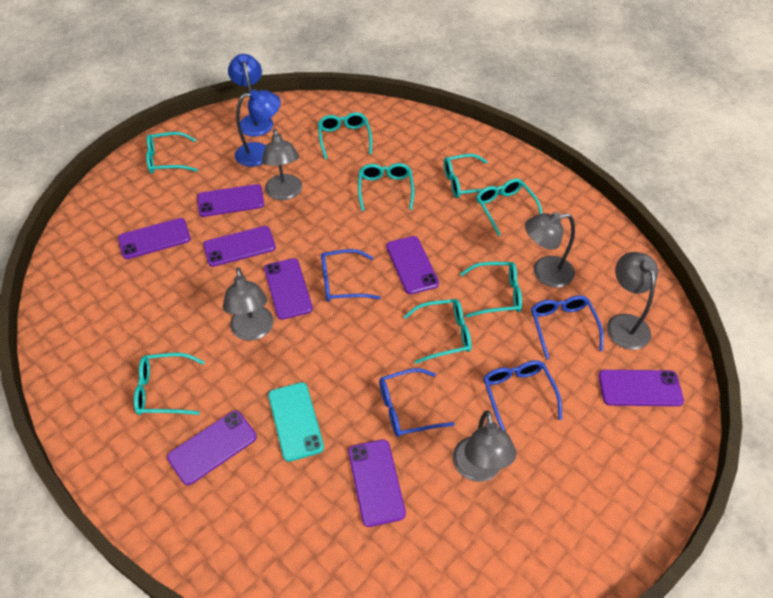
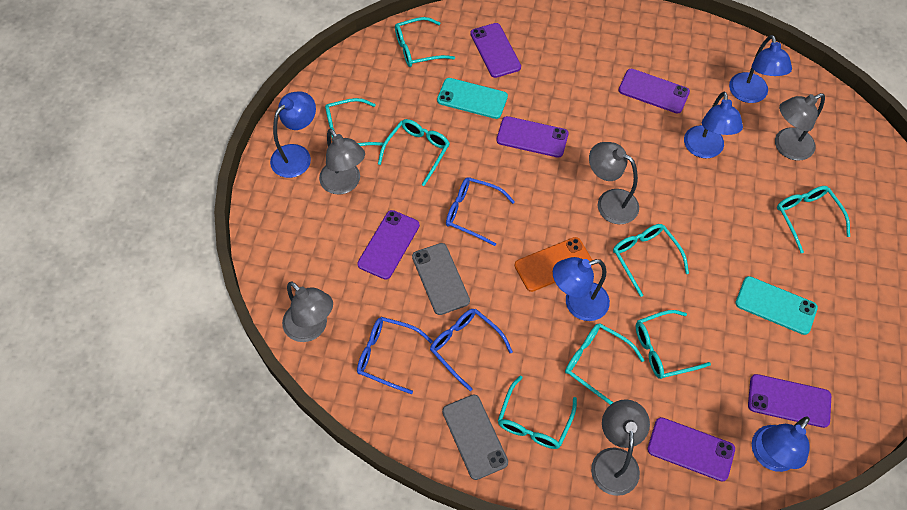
blue glasses: [321,249,380,302] [379,368,455,437] [483,360,562,431] [531,295,604,359] = 4 -> [357,317,433,394] [430,309,513,391] [446,177,515,246] = 3
blue lamp: [228,54,273,137] [235,89,281,167] = 2 -> [270,92,316,178] [553,257,610,321] [684,91,743,158] [729,35,792,103] [752,416,810,472] = 5
grey phone: none = 0 -> [412,243,470,315] [442,394,508,480] = 2
orange phone: none = 0 -> [515,237,593,292] = 1
purple phone: [118,218,191,259] [167,410,257,485] [197,184,264,217] [203,226,276,267] [264,258,313,320] [348,439,406,527] [386,236,439,294] [598,370,684,406] = 8 -> [357,210,420,280] [470,23,521,78] [496,116,569,158] [618,69,690,114] [647,417,735,482] [748,374,831,428] = 6
turquoise phone: [268,382,324,462] = 1 -> [437,78,508,119] [735,276,818,335] = 2

